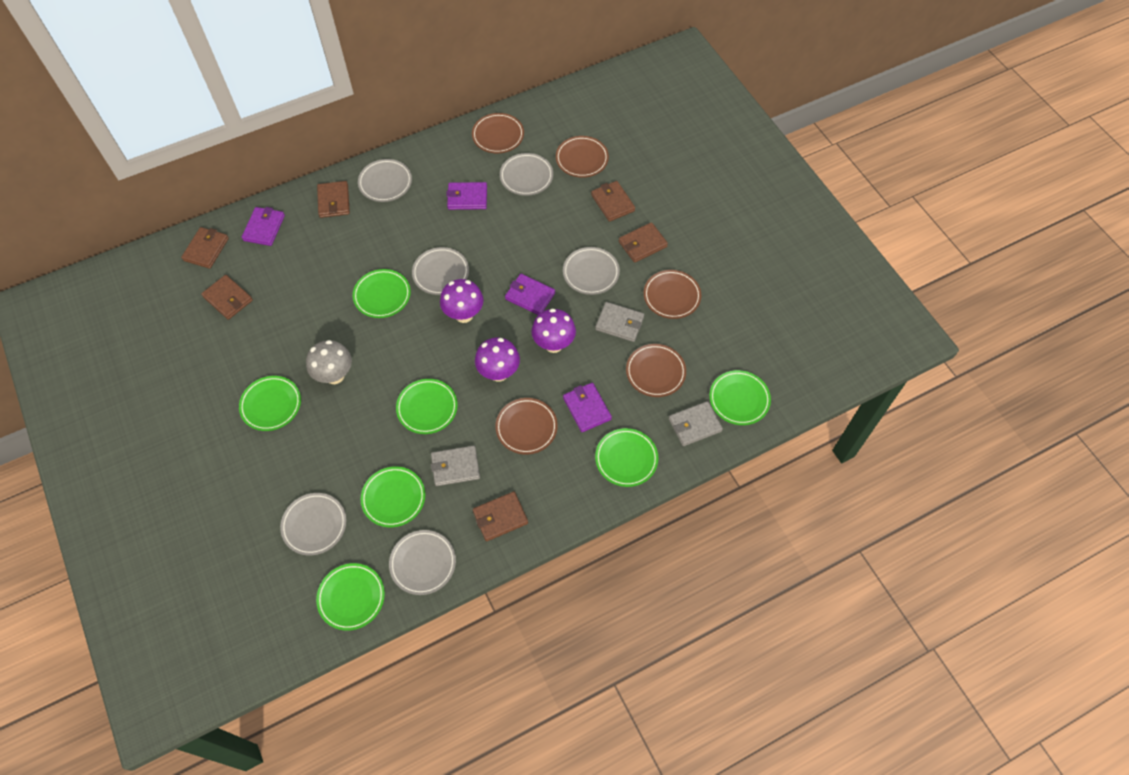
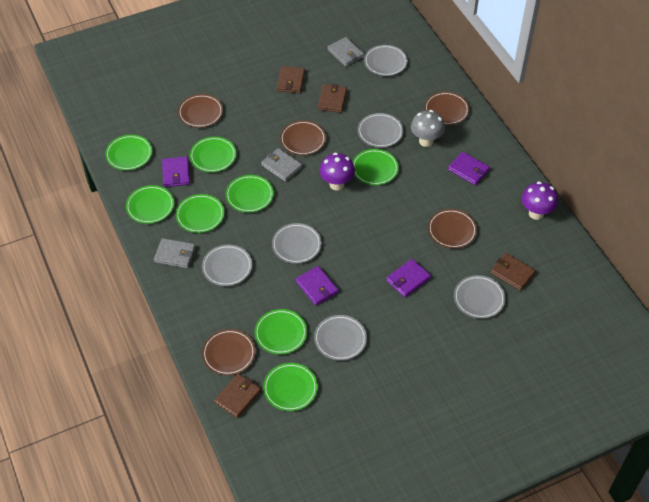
brown wallet: [181,227,229,269] [201,275,253,320] [317,181,350,218] [473,492,528,541] [591,181,635,222] [619,222,668,263] = 6 -> [214,373,261,418] [277,66,305,93] [318,84,347,113] [491,253,536,291] = 4
green plate: [239,376,301,431] [316,563,385,631] [353,269,411,318] [361,466,425,527] [396,379,458,434] [595,428,658,487] [709,370,771,425] = 7 -> [105,135,152,170] [126,185,174,224] [176,194,224,233] [190,137,236,172] [226,175,274,213] [254,309,307,355] [263,363,318,411] [352,149,399,185] = 8
purple mushroom: [440,279,484,323] [475,338,520,382] [531,308,576,353] = 3 -> [320,153,355,190] [522,181,558,220] = 2

